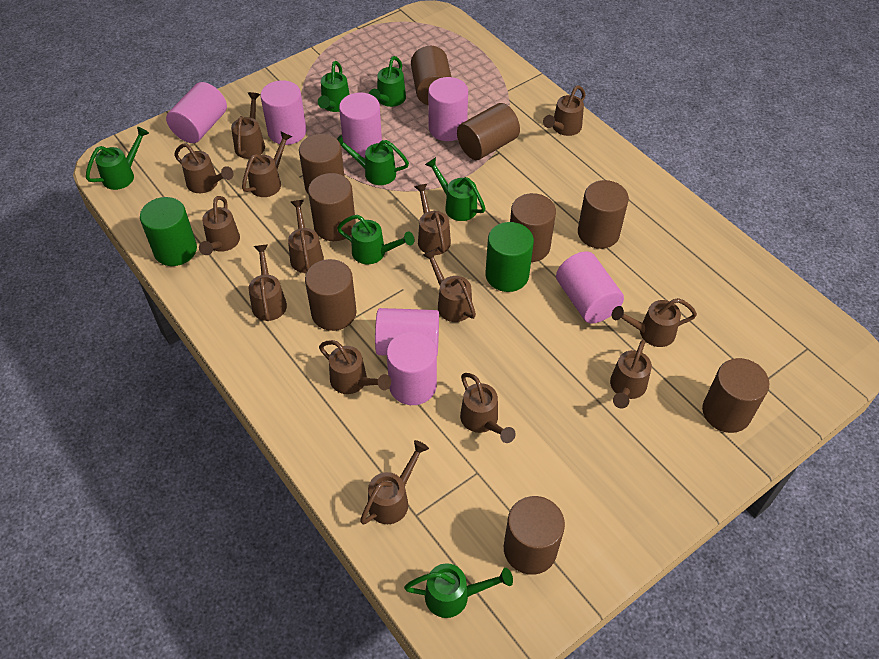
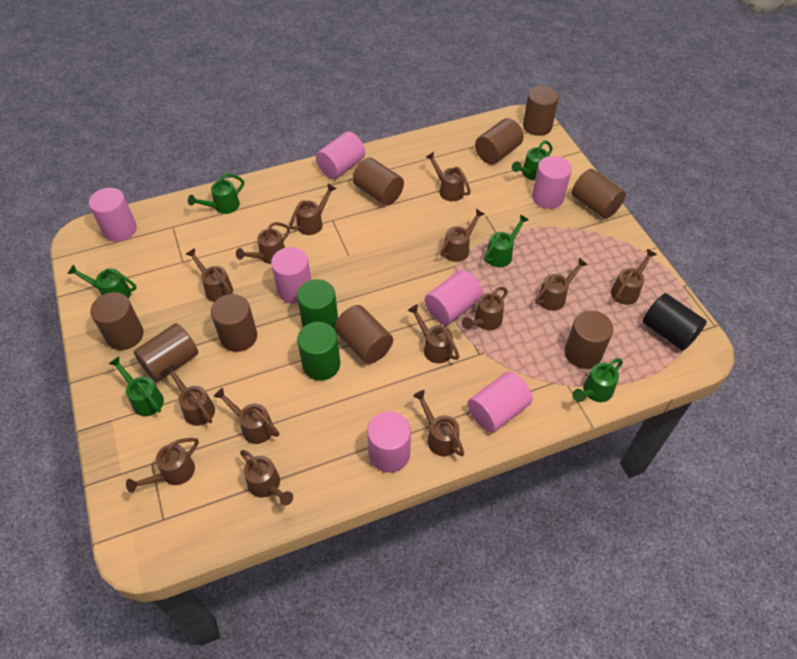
black cylinder: none = 0 -> [643,293,707,351] = 1
green watering can: [86,127,149,190] [318,61,350,112] [337,135,409,185] [337,215,415,264] [369,56,406,107] [404,563,513,618] [425,157,485,221] = 7 -> [67,264,137,299] [109,356,164,416] [188,173,244,214] [484,214,529,267] [512,141,553,180] [572,358,623,402] = 6

